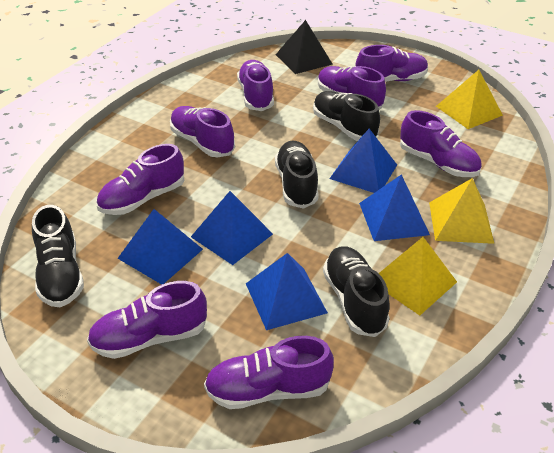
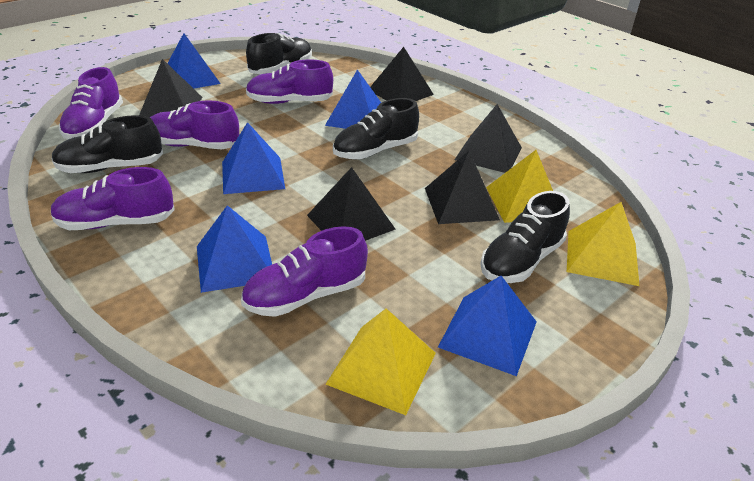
black pyramid: [276,20,333,74] = 1 -> [139,59,202,118] [307,167,396,241] [371,47,434,101] [425,151,500,224] [454,104,522,173] = 5
purple shoe: [87,281,207,359] [96,144,184,215] [170,106,235,157] [204,336,334,409] [237,60,274,111] [318,66,386,109] [355,45,428,82] [400,110,482,177] = 8 -> [51,167,175,230] [59,67,123,140] [150,100,239,149] [241,226,368,317] [246,59,333,104] = 5

